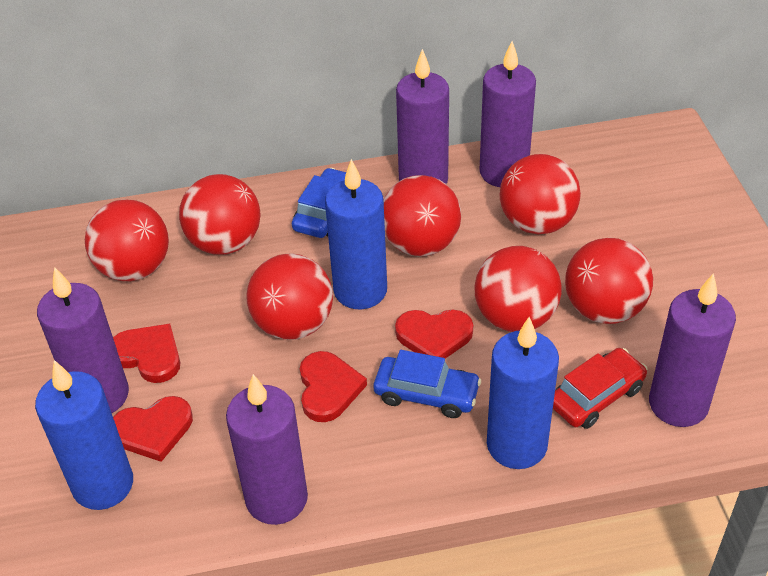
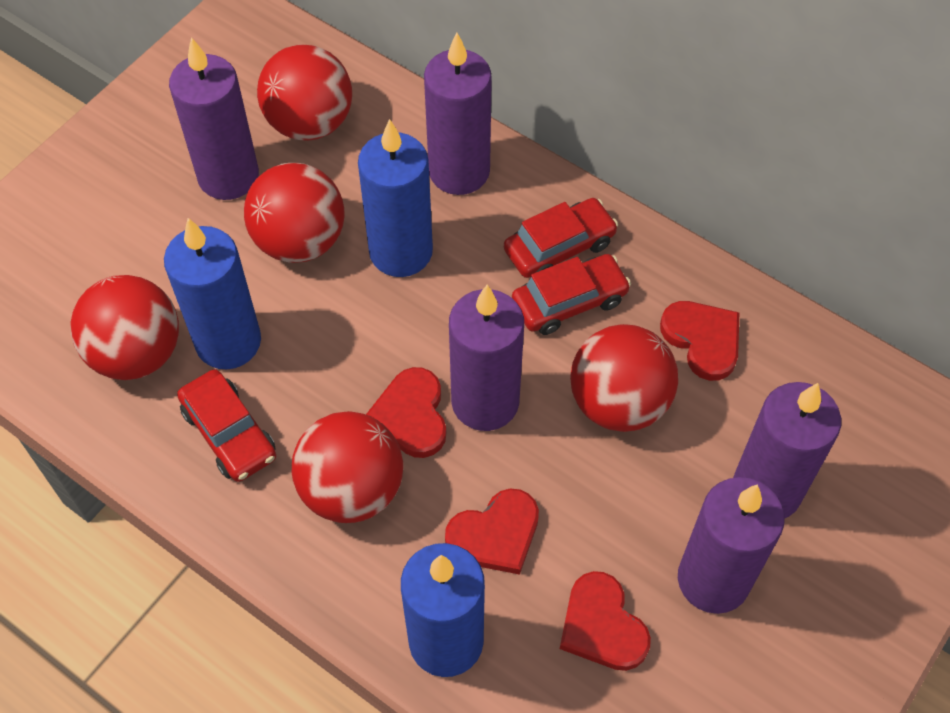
blue car: [292,168,346,238] [374,350,481,418] = 2 -> none = 0
red ball: [85,199,169,281] [179,174,261,255] [246,253,333,340] [384,175,461,257] [474,246,562,332] [500,154,581,235] [565,238,653,324] = 7 -> [70,275,179,380] [244,163,344,263] [257,44,352,140] [292,411,403,523] [570,324,678,432] = 5
red car: [553,348,647,429] = 1 -> [177,369,276,482] [504,198,618,278] [512,254,631,335] = 3

